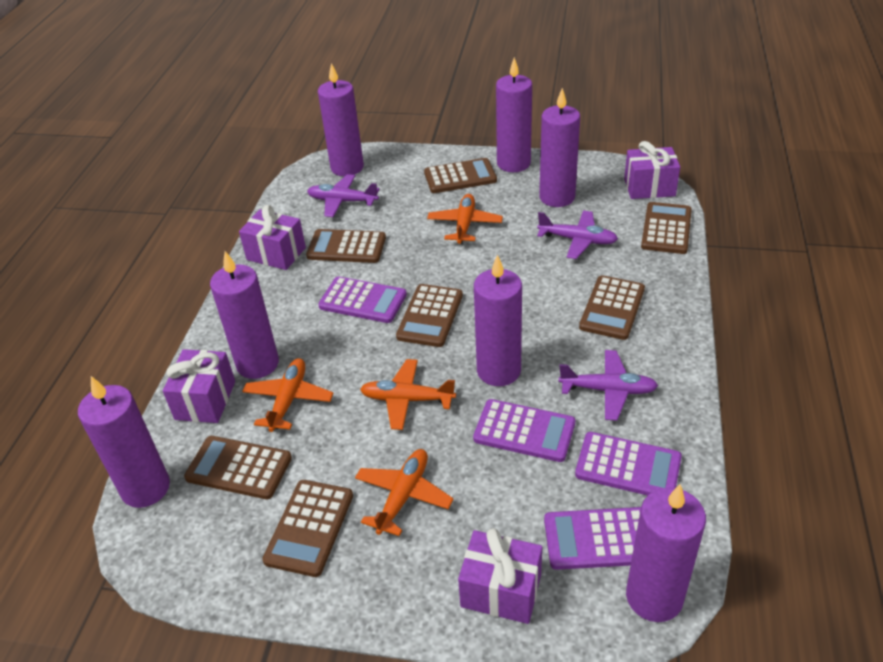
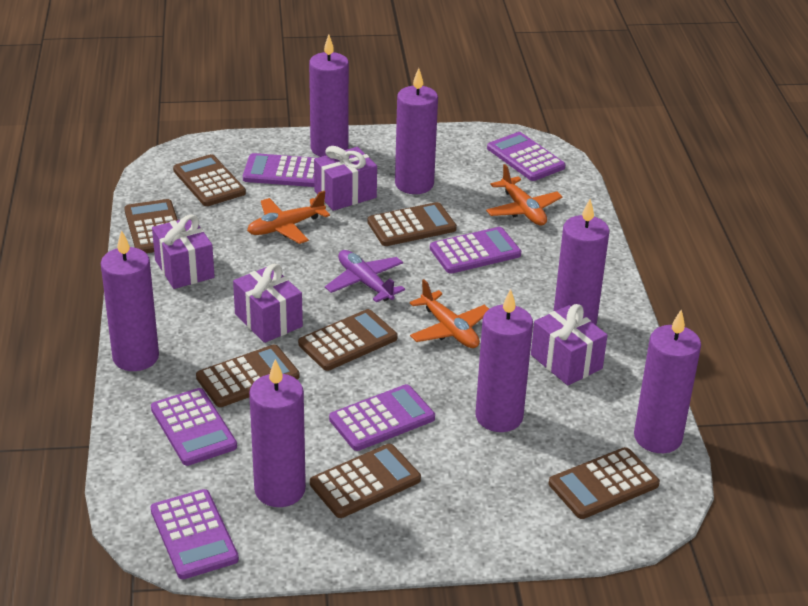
orange plane: [242,358,333,432] [355,449,453,536] [360,359,456,430] [427,194,503,244] = 4 -> [247,191,330,244] [410,279,489,348] [486,164,563,226] = 3
purple calculator: [318,276,407,323] [473,399,575,462] [544,507,641,570] [575,432,682,496] = 4 -> [151,388,237,466] [151,489,239,579] [243,153,315,187] [329,384,435,451] [430,227,521,274] [487,132,566,181] = 6
purple plane: [307,174,379,217] [537,211,618,259] [559,350,658,421] = 3 -> [325,250,405,302] = 1

